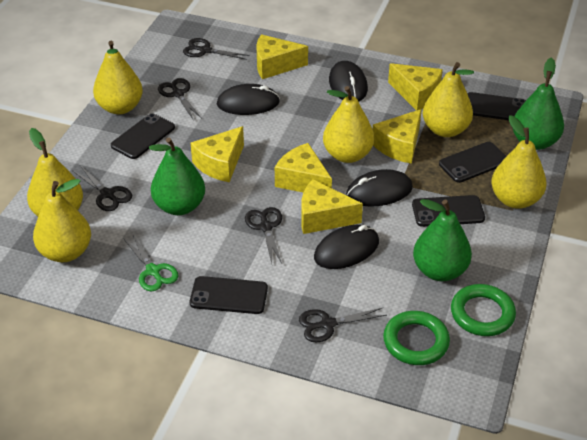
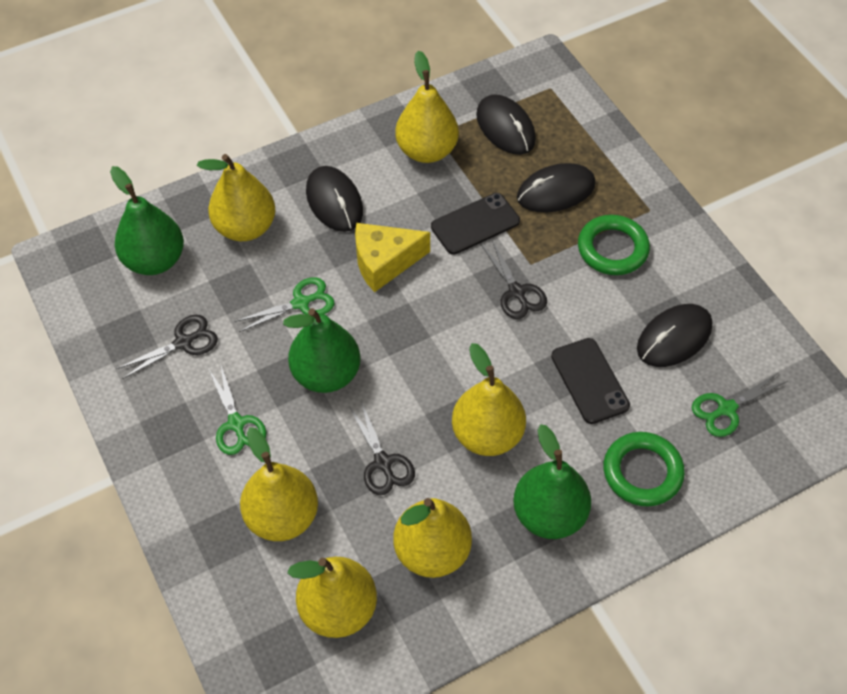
black phone: [111,113,175,159] [190,276,268,314] [412,195,485,227] [439,142,506,183] [467,92,526,120] = 5 -> [431,193,520,255] [551,338,630,424] = 2
black scissors: [72,166,132,211] [158,78,202,121] [183,38,250,60] [245,207,282,264] [299,308,387,342] = 5 -> [116,315,218,379] [349,401,415,495] [481,240,547,319] = 3
green scissors: [123,233,178,292] = 1 -> [208,366,266,455] [234,277,334,332] [692,372,788,437] = 3
yellow cheese: [191,126,244,182] [257,34,308,79] [275,143,332,192] [301,179,363,234] [373,109,422,164] [388,63,443,111] = 6 -> [355,223,430,292] = 1

